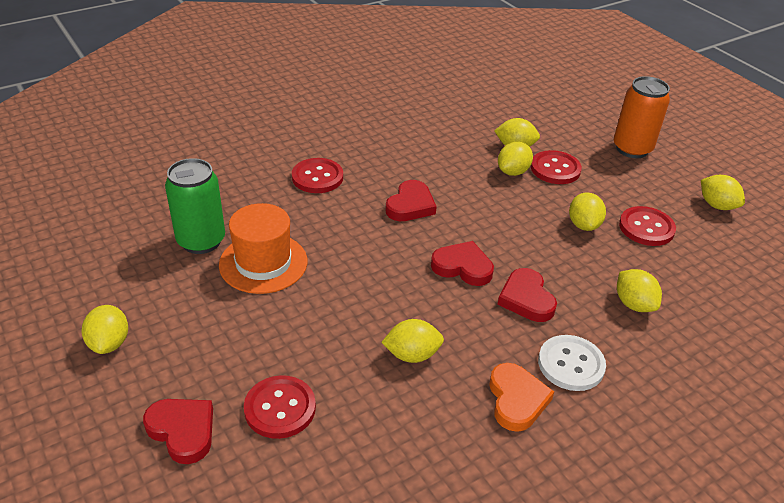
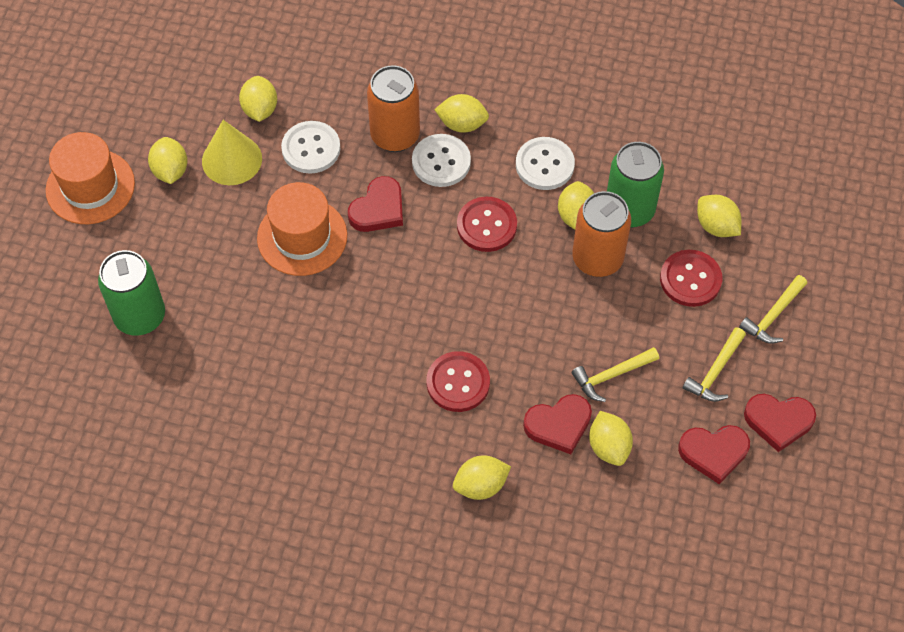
green can: [165,158,225,254] = 1 -> [98,250,165,336] [607,142,664,228] = 2
orange can: [614,76,670,158] = 1 -> [367,65,420,152] [572,191,631,277] = 2
orange hat: [219,203,307,294] = 1 -> [46,132,135,224] [257,182,347,276] = 2
orange heart: [489,363,554,432] = 1 -> none = 0
red button: [244,375,316,439] [292,158,343,193] [531,150,582,184] [619,206,676,246] = 4 -> [427,351,490,412] [457,197,517,252] [660,250,722,307] = 3
white button: [538,335,606,391] = 1 -> [281,121,341,174] [412,134,471,187] [516,137,575,190] = 3
yellow cone: none = 0 -> [202,120,262,185] = 1
yellow hammer: none = 0 -> [572,347,659,402] [683,327,746,402] [739,275,807,344] = 3

